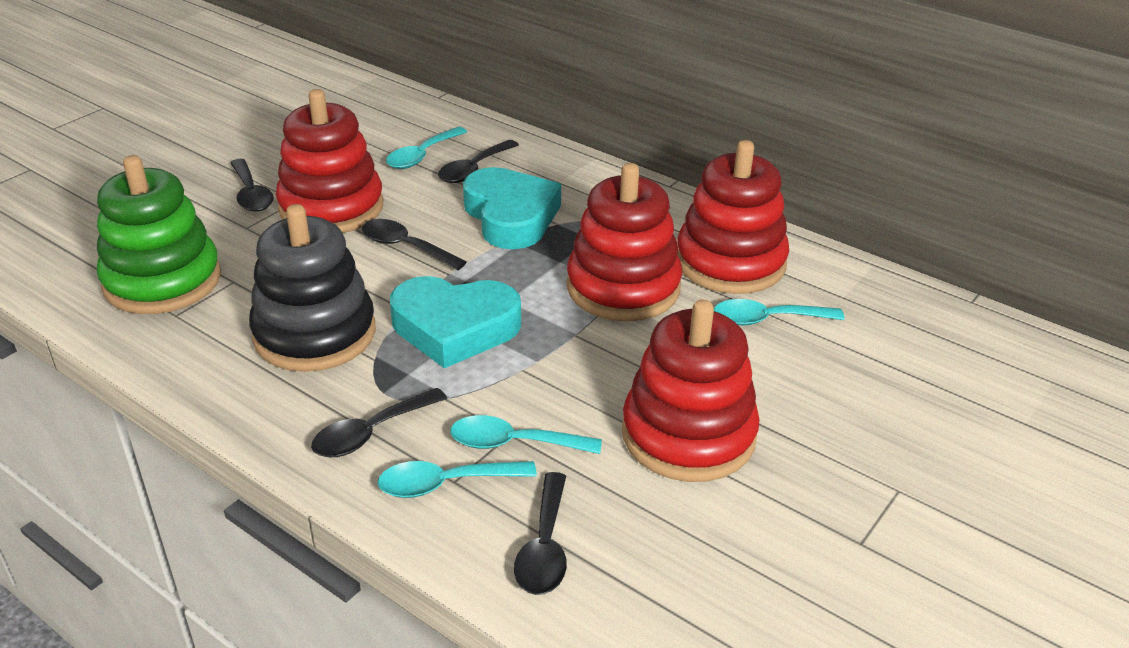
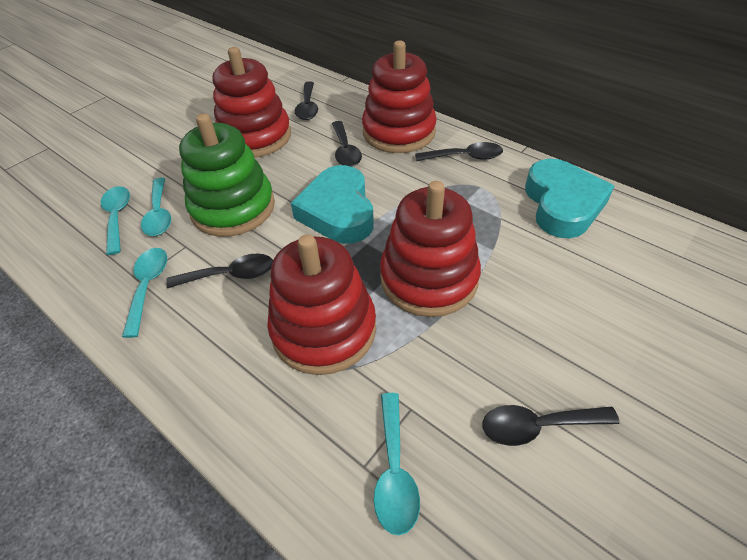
black stacking toy: [249,204,376,372] = 1 -> none = 0

